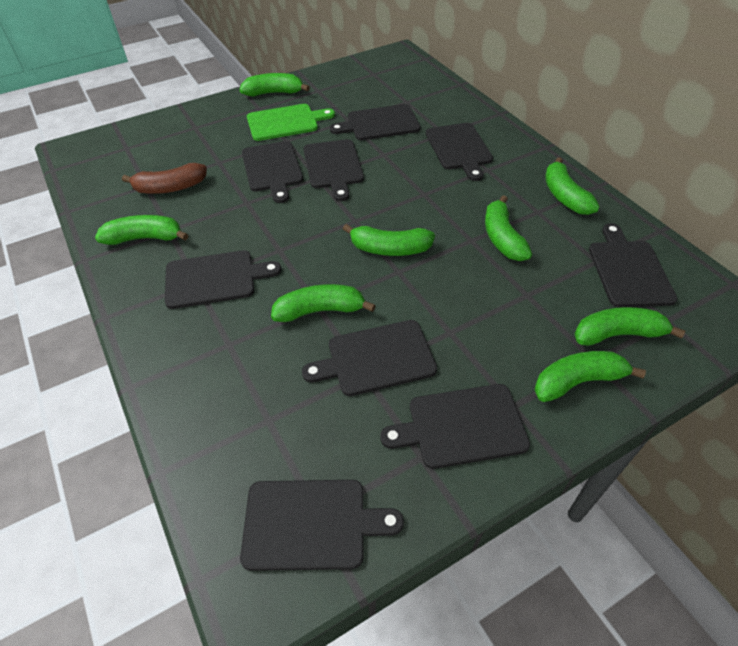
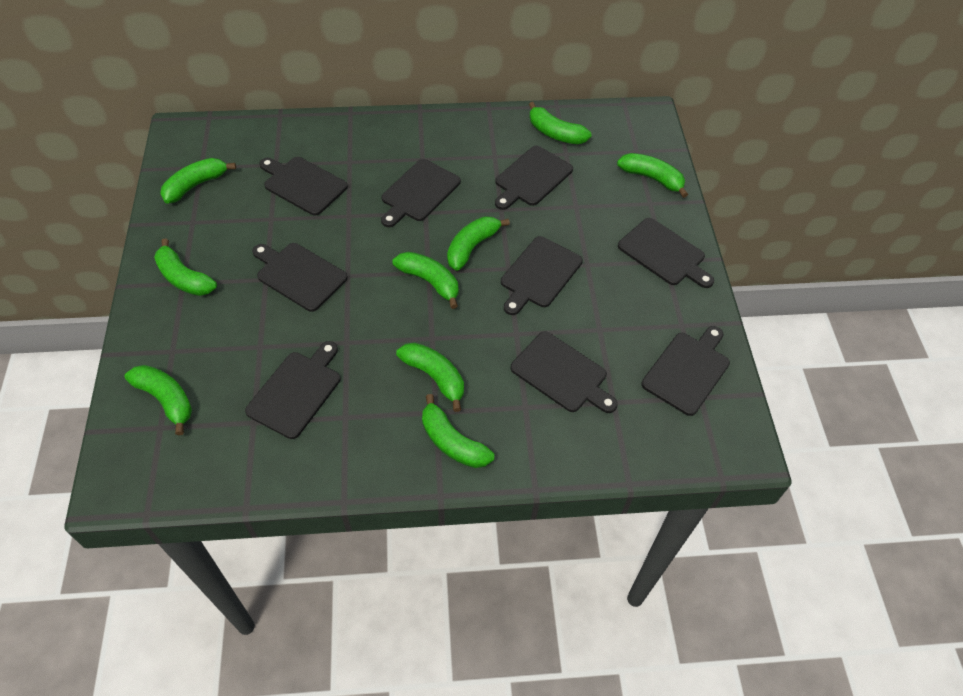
brown banana: [122,163,207,194] = 1 -> none = 0
green banana: [95,215,188,245] [239,73,310,96] [271,284,376,322] [343,224,435,256] [485,195,532,261] [534,351,646,402] [545,157,600,215] [575,307,685,346] = 8 -> [124,365,192,436] [154,239,217,296] [160,158,236,203] [393,252,459,309] [396,343,464,412] [422,394,494,468] [447,216,510,271] [529,102,591,144] [617,153,688,198] = 9
green cutting board: [247,104,335,141] = 1 -> none = 0

